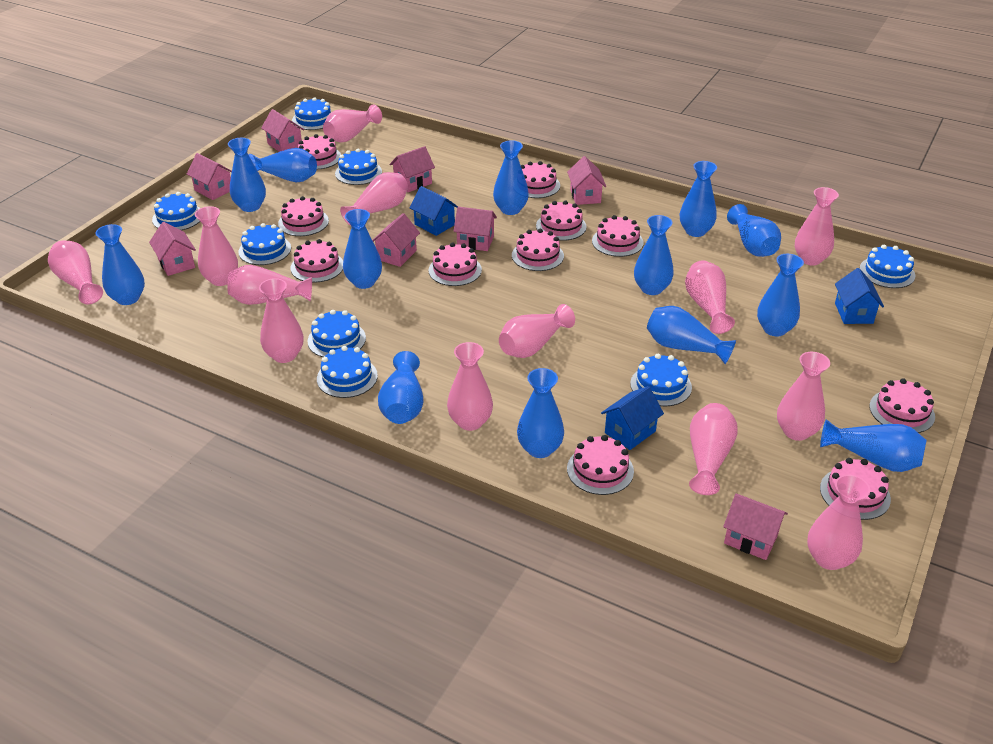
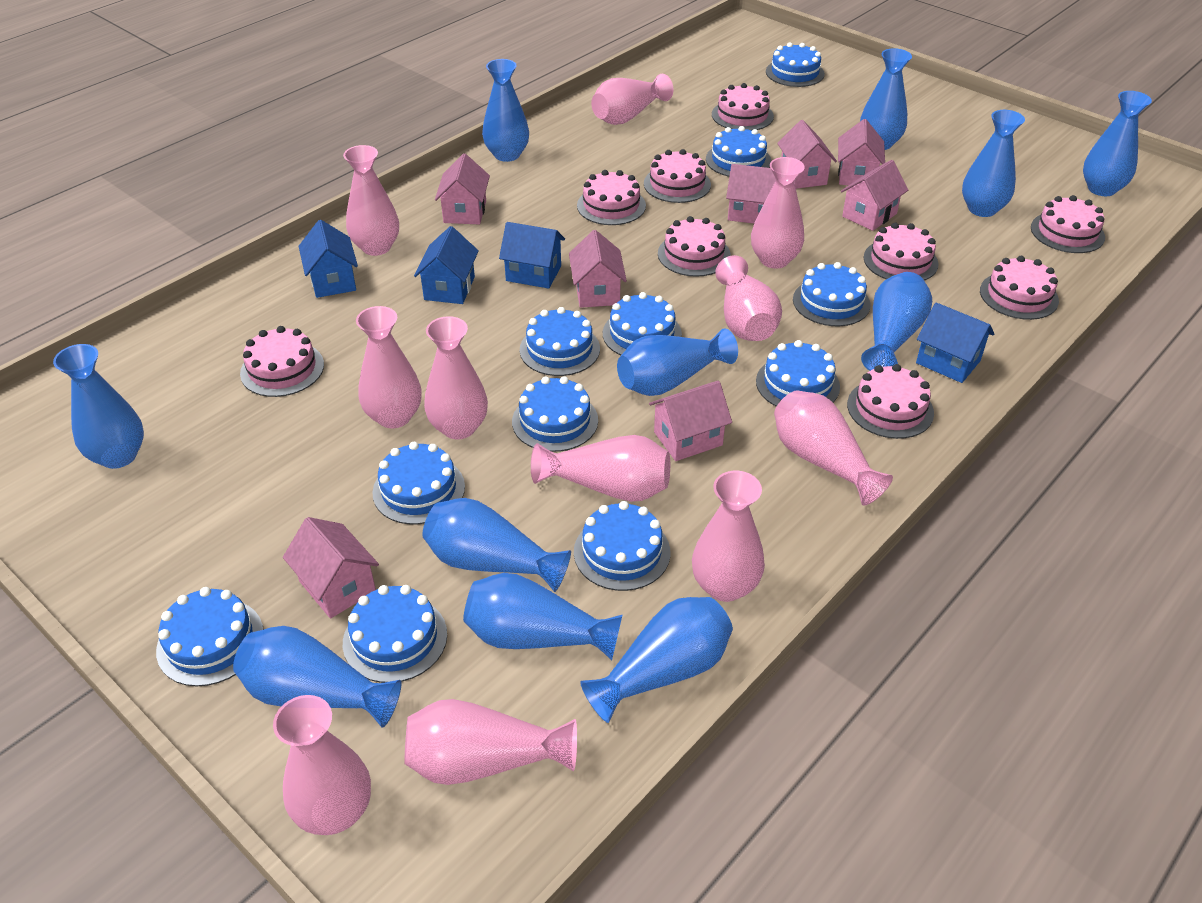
blue cake: [152,192,200,230] [238,223,291,265] [292,97,331,130] [307,310,366,357] [317,346,378,398] [335,149,382,185] [630,354,692,406] [860,245,915,288] = 8 -> [156,587,263,686] [343,585,447,683] [373,442,465,524] [512,376,598,452] [520,307,600,376] [574,501,670,591] [603,292,682,355] [706,126,771,177] [756,340,840,407] [766,43,825,87] [793,262,871,326] = 11
blue house: [409,186,458,236] [601,386,664,450] [835,268,884,324] = 3 -> [299,220,358,298] [414,226,479,304] [499,222,565,289] [916,303,994,383] = 4
blue vase: [95,224,145,305] [228,138,266,212] [248,148,317,182] [343,209,382,289] [378,351,424,424] [493,140,529,215] [517,368,564,458] [634,215,674,295] [647,306,736,364] [680,161,717,237] [727,204,781,257] [757,254,804,336] [820,419,927,472] = 13 -> [53,344,144,469] [233,626,401,728] [422,498,571,592] [463,573,623,660] [482,59,529,162] [580,597,733,723] [617,328,738,396] [860,48,912,150] [861,272,932,371] [962,110,1025,217] [1083,91,1152,196] = 11
pink cake: [278,196,329,236] [290,239,343,283] [298,134,341,169] [428,243,482,286] [512,229,564,271] [521,161,560,198] [536,201,587,241] [567,435,634,495] [592,215,644,257] [820,458,891,520] [869,378,935,433] = 11 -> [240,326,324,397] [577,170,646,225] [644,149,711,203] [658,216,731,277] [712,83,774,130] [847,364,934,439] [863,223,939,281] [980,256,1059,320] [1031,195,1105,253] = 9
pink vase: [48,240,103,304] [195,206,238,286] [227,265,312,305] [259,278,303,363] [323,105,382,143] [340,172,408,226] [447,342,493,431] [499,304,575,358] [685,260,735,334] [689,403,738,495] [777,352,830,441] [795,187,839,266] [807,475,870,570] = 13 -> [273,695,371,835] [343,145,399,256] [356,306,422,429] [404,699,577,785] [424,316,488,440] [531,435,670,502] [591,74,674,125] [692,471,765,602] [715,255,782,341] [751,157,805,269] [774,390,893,506] = 11

